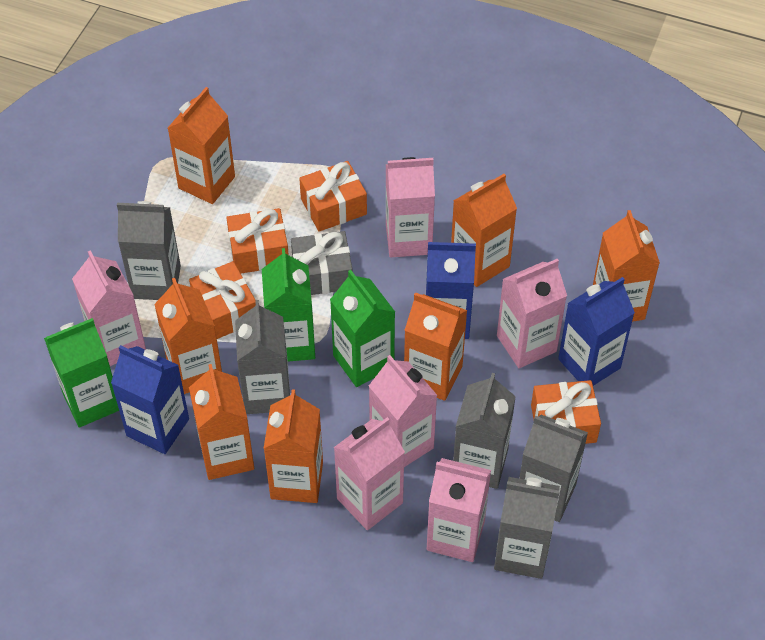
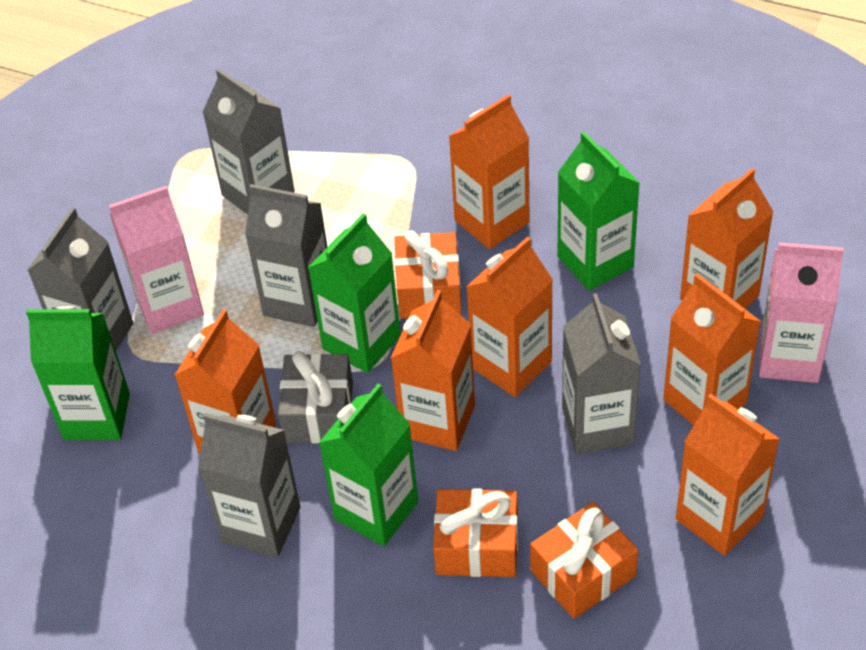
blue carton: [111,345,189,454] [426,242,476,339] [558,277,635,386] = 3 -> none = 0
green carton: [44,318,119,427] [262,248,315,361] [330,270,395,387] = 3 -> [26,306,130,440] [308,213,401,373] [319,383,418,546] [558,132,640,291] = 4
orange gift: [189,261,256,339] [226,208,289,274] [299,161,367,232] [531,380,601,444] = 4 -> [395,230,462,319] [433,488,518,577] [530,502,638,619] = 3
pink carton: [72,250,146,366] [334,417,405,530] [369,355,438,467] [386,157,435,257] [427,458,491,562] [497,259,567,368] = 6 -> [109,186,204,334] [759,242,844,383] = 2

